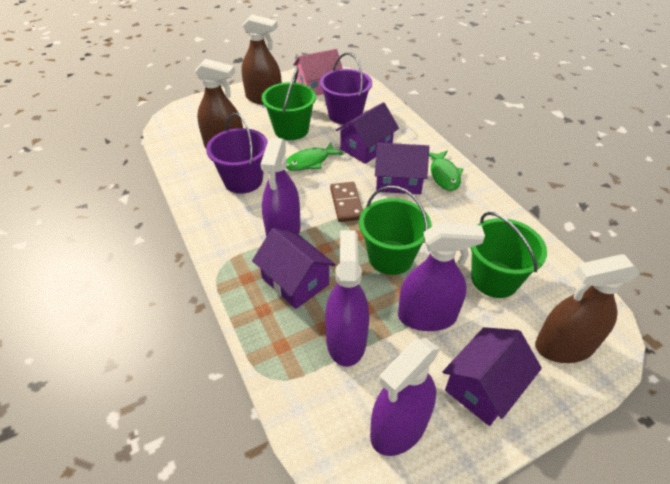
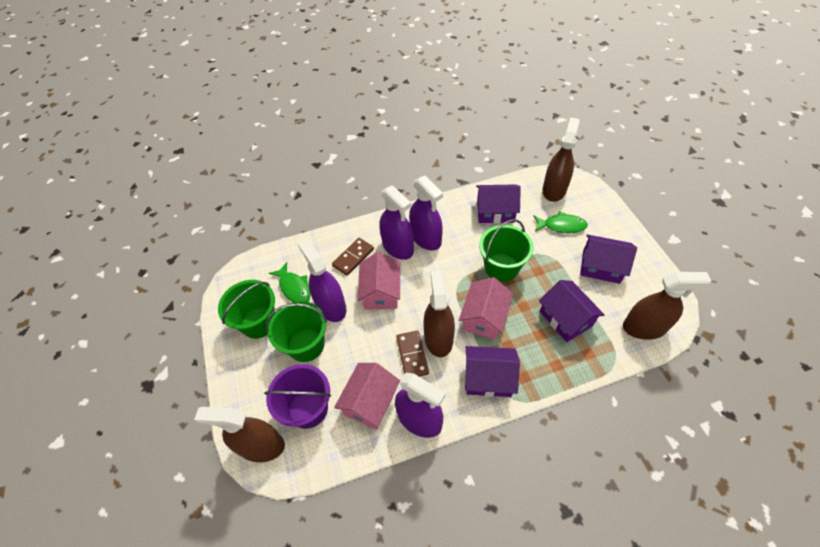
brown domino: [330,182,363,222] = 1 -> [332,238,374,276] [396,331,429,377] = 2
brown spray bottle: [194,59,243,148] [241,15,282,105] [535,254,640,363] = 3 -> [194,407,285,462] [423,270,455,357] [543,117,580,202] [623,272,711,340] = 4
pink house: [293,49,343,96] = 1 -> [334,363,400,430] [357,252,400,310] [459,277,513,340] = 3
purple bucket: [206,113,268,194] [320,52,372,125] = 2 -> [264,364,331,429] = 1

